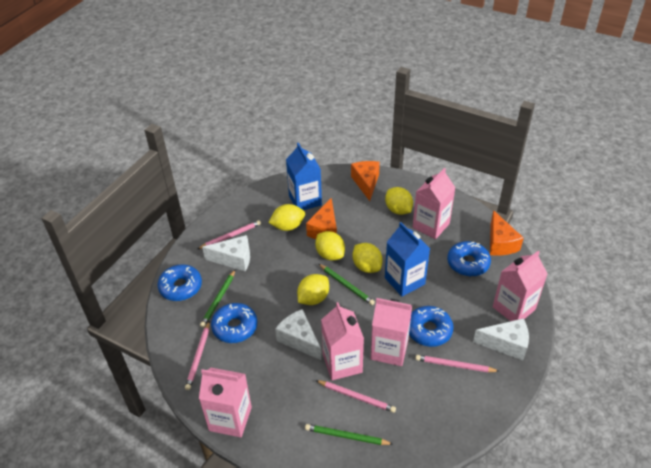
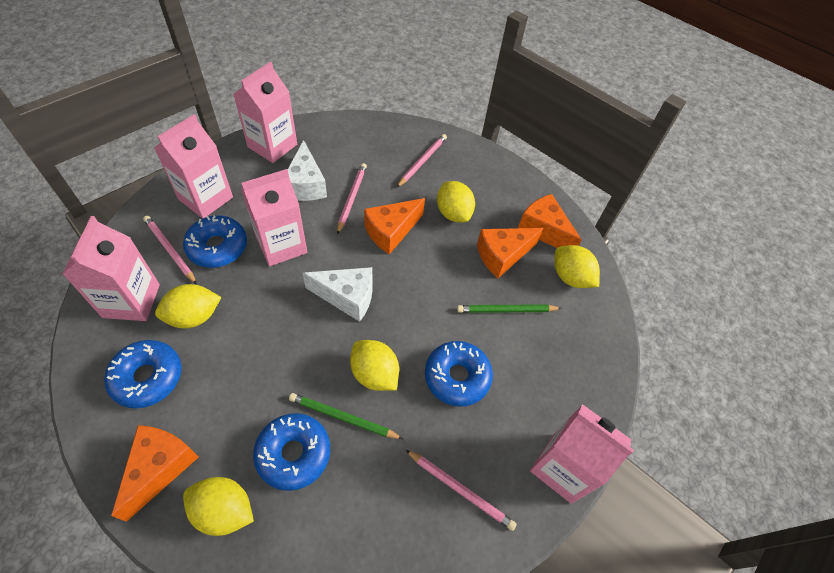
blue carton: [286,143,322,210] [385,222,430,297] = 2 -> none = 0
green pencil: [200,270,235,327] [305,424,393,445] [319,264,375,305] = 3 -> [289,393,403,439] [457,304,562,313] = 2
orange cheese: [306,198,337,239] [351,161,380,201] [490,210,524,256] = 3 -> [111,425,199,522] [364,198,425,255] [477,228,543,278] [518,194,582,248] = 4
white cheese: [202,235,250,272] [275,309,321,360] [473,318,529,360] = 3 -> [287,140,327,201] [303,267,373,322] = 2

